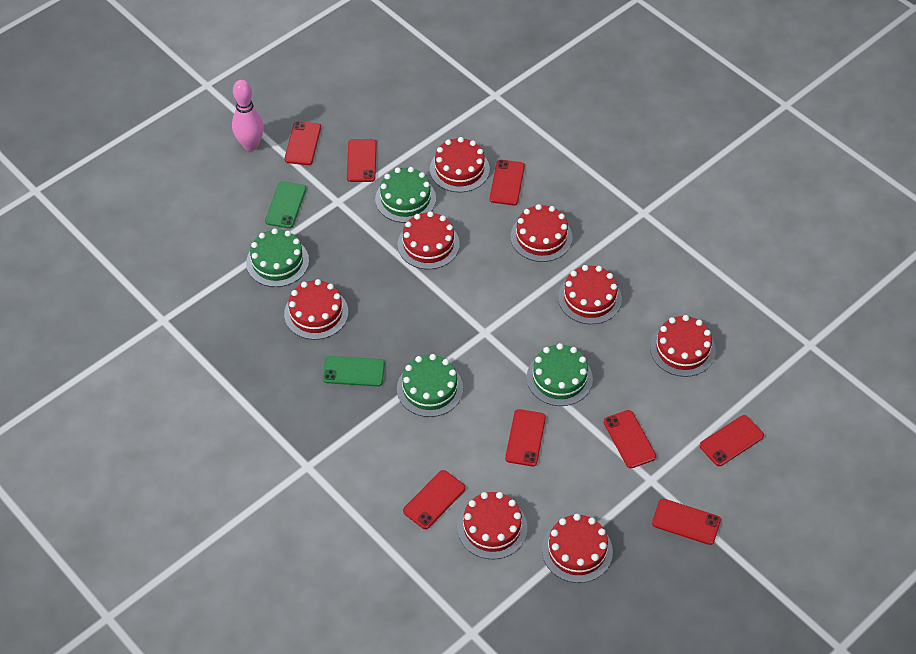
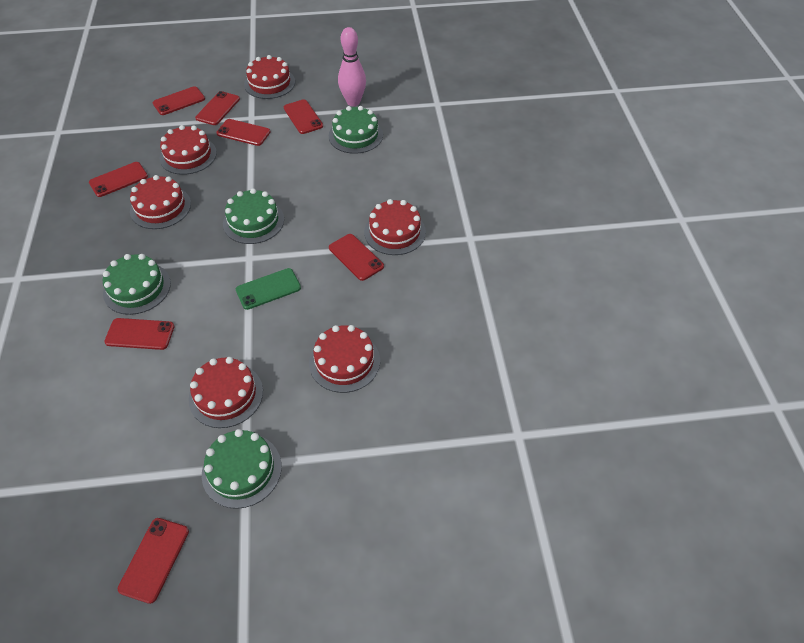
green phone: [265,181,306,229] [322,356,385,387] = 2 -> [236,268,301,310] = 1
red cake: [284,279,348,340] [398,211,460,269] [430,137,490,192] [457,492,527,559] [510,204,573,262] [542,514,613,583] [558,265,622,324] [650,315,716,377] = 8 -> [130,175,191,229] [160,125,217,175] [189,357,263,428] [244,55,295,99] [309,325,380,393] [364,199,426,255] = 6

